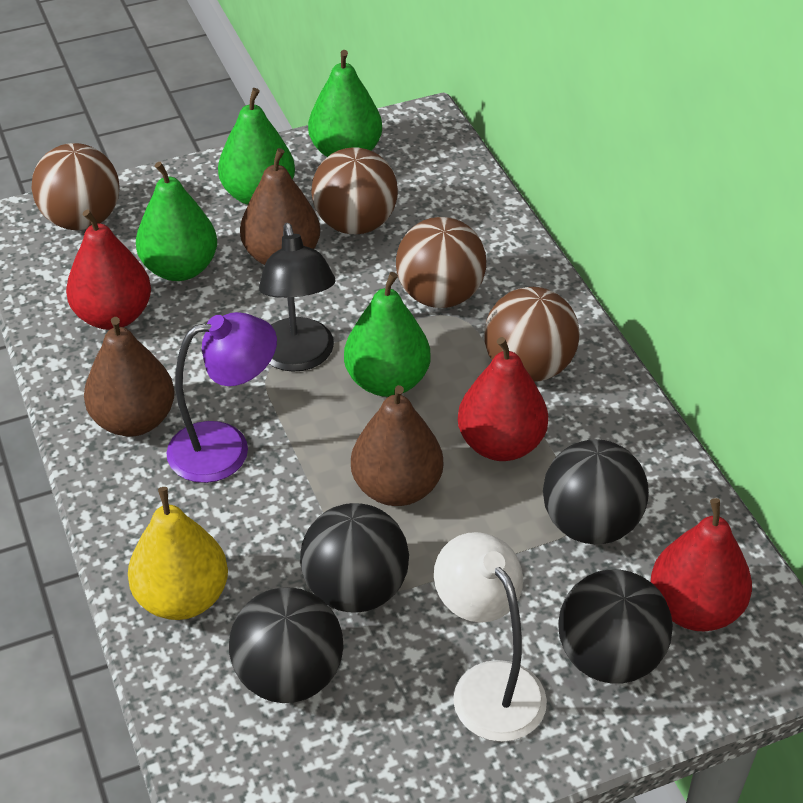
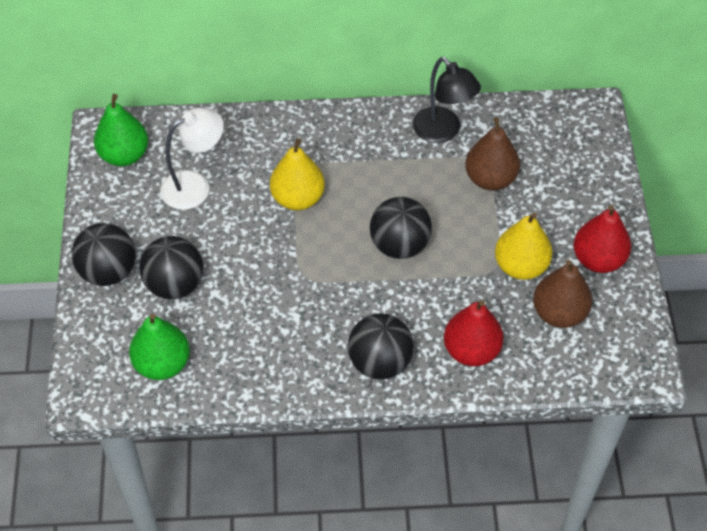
brown ball: [31,143,120,230] [311,147,398,234] [396,217,486,308] [484,287,580,382] = 4 -> none = 0
brown pear: [84,317,175,437] [240,148,320,265] [351,385,443,506] = 3 -> [465,117,520,191] [533,260,592,328] = 2
green pear: [136,162,217,281] [218,88,295,205] [308,50,382,157] [344,272,431,397] = 4 -> [94,94,148,166] [129,314,190,380] = 2
purple lamp: [167,312,277,483] = 1 -> none = 0
red pear: [66,209,151,330] [458,337,548,461] [651,498,752,631] = 3 -> [444,300,504,366] [574,205,631,273] = 2
yellow pear: [128,487,228,620] = 1 -> [270,138,325,210] [495,213,552,280] = 2

